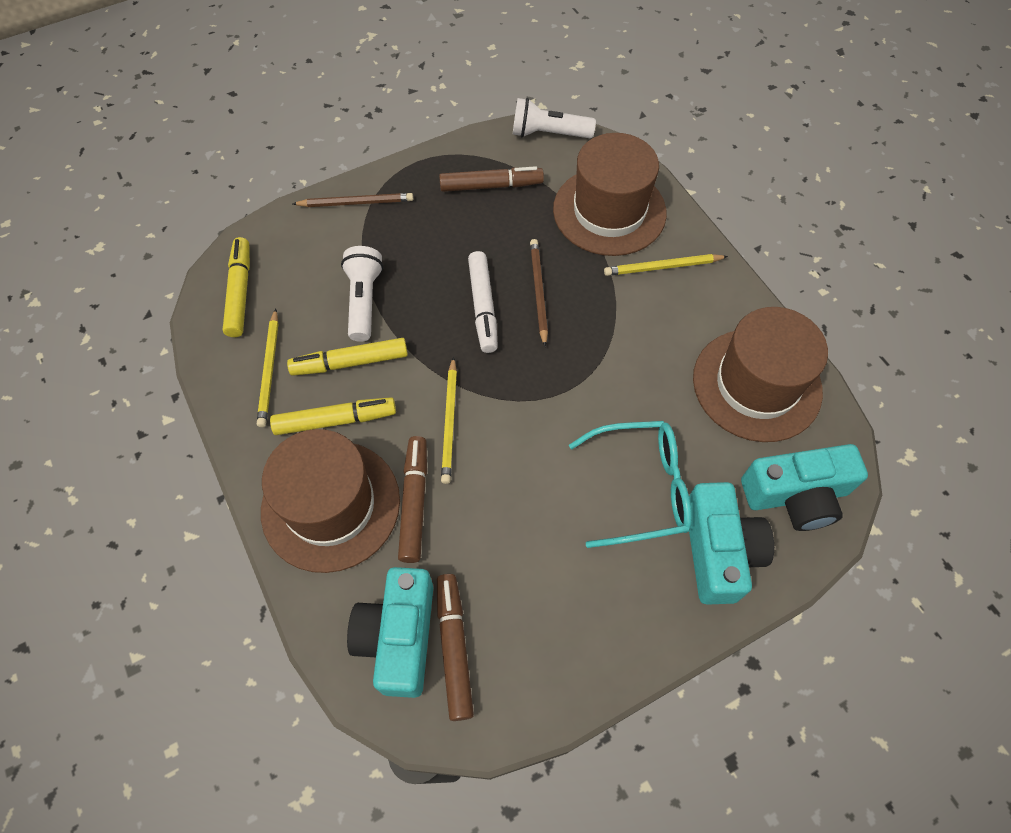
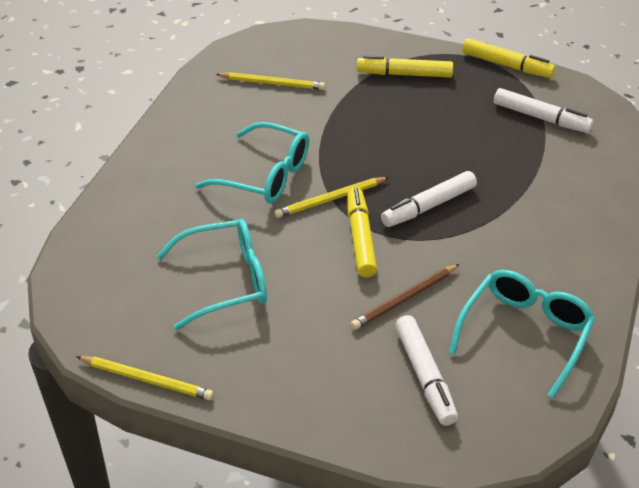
brown hat: [261,429,400,573] [553,133,667,256] [693,307,828,442] = 3 -> none = 0
brown marker: [398,436,427,563] [437,574,474,721] [439,166,544,192] = 3 -> none = 0
brown pencil: [293,193,413,207] [530,239,548,347] = 2 -> [351,264,459,330] = 1
turquoise camera: [347,567,433,698] [689,482,774,605] [741,444,868,531] = 3 -> none = 0
turquoise glasses: [569,421,692,548] = 1 -> [157,219,267,330] [195,122,309,204] [449,270,595,398] = 3
white flashlight: [341,246,383,342] [513,98,596,138] = 2 -> none = 0
white marker: [468,251,498,353] = 1 -> [381,171,477,227] [395,315,458,426] [494,88,593,133] = 3

